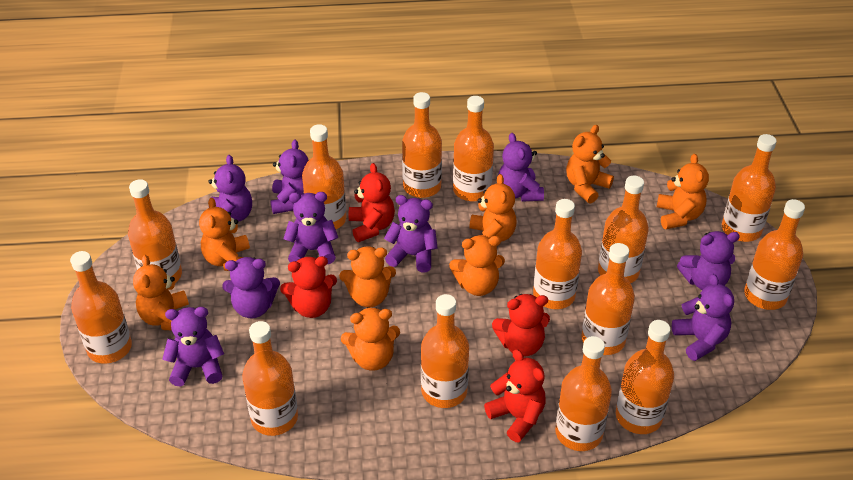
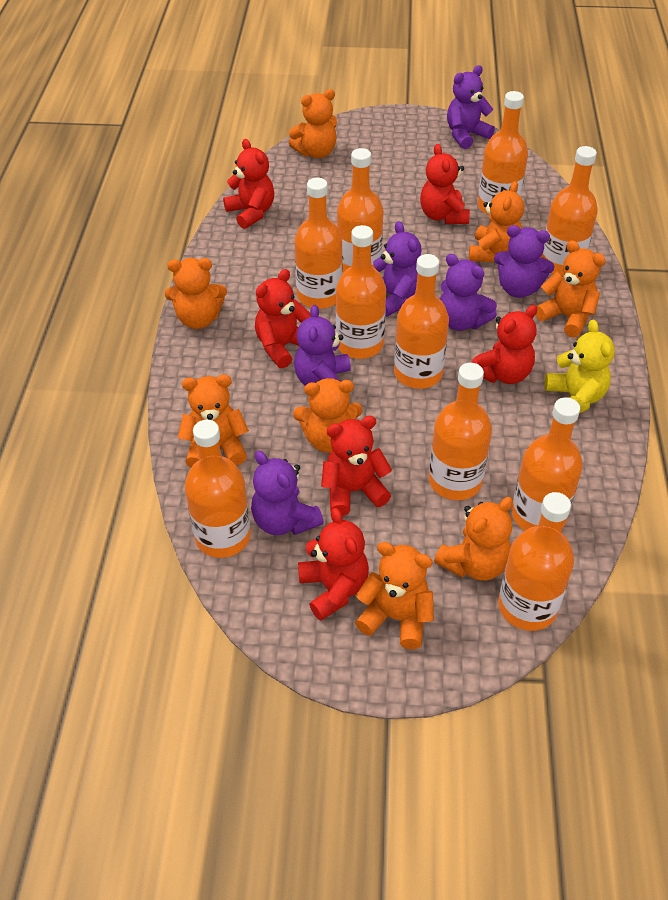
orange bottle: [70,251,132,364] [128,179,182,283] [242,321,298,436] [302,124,346,229] [402,92,442,198] [421,294,469,408] [453,96,494,201] [533,199,582,309] [555,336,612,451] [581,243,635,355] [598,176,649,283] [616,320,674,434] [722,134,777,242] [744,199,805,310] = 14 -> [185,420,251,558] [295,178,343,309] [336,225,386,359] [337,148,383,272] [394,254,449,389] [429,363,492,500] [478,91,528,216] [498,492,574,631] [511,397,583,531] [540,146,598,276] = 10
purple teddy bear: [162,307,224,387] [208,155,252,222] [222,257,280,318] [270,139,309,214] [284,192,338,264] [384,195,438,272] [498,133,544,202] [672,274,734,361] [677,231,740,290] = 9 -> [251,451,324,535] [294,305,351,386] [373,221,421,317] [440,254,497,331] [447,65,495,149] [494,225,555,298] = 6
red teddy bear: [280,256,337,318] [349,163,395,242] [484,349,546,442] [492,294,550,356] = 4 -> [223,139,274,229] [255,269,311,368] [298,508,369,621] [321,416,392,516] [420,144,470,224] [471,305,537,384] = 6
yellow teddy bear: none = 0 -> [545,320,615,413] = 1

